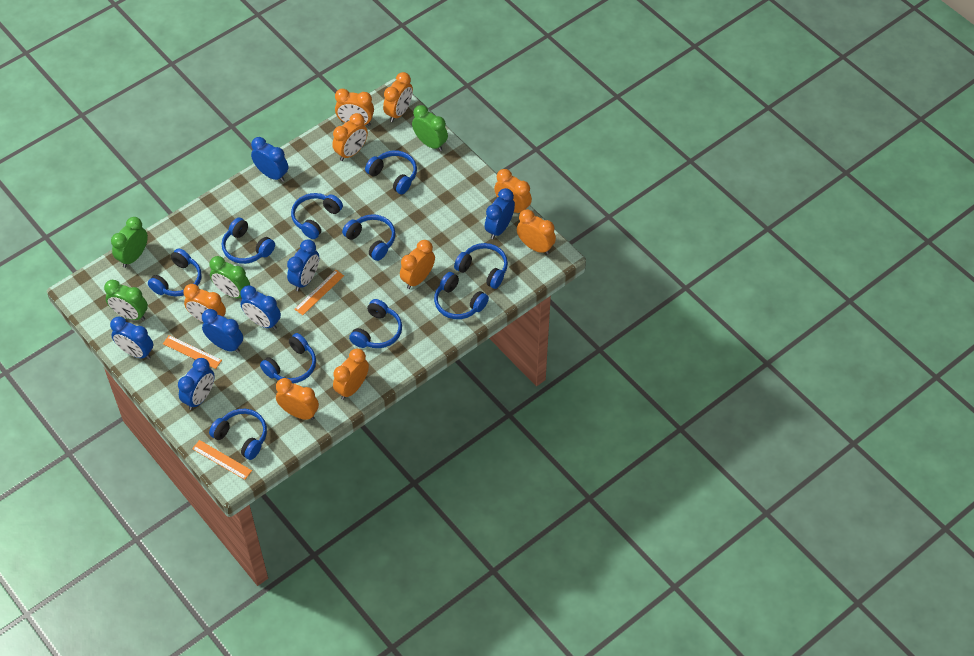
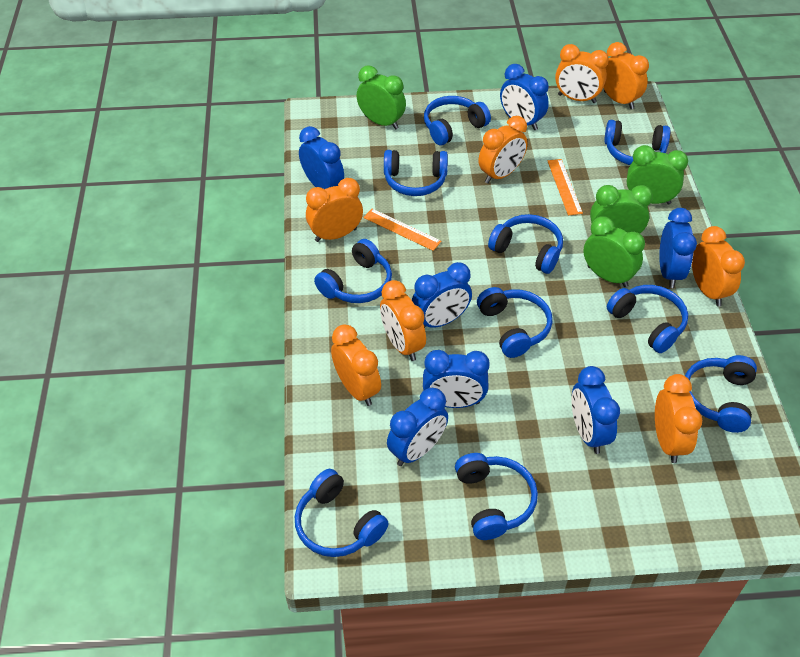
orange clock: [184,284,226,322] [276,378,319,420] [332,113,368,161] [333,349,369,400] [335,89,374,126] [383,72,413,122] [400,240,435,289] [494,169,532,213] [517,209,556,255] = 9 -> [306,178,363,242] [331,325,381,406] [380,280,426,361] [478,116,528,184] [555,44,609,103] [603,42,649,109] [655,374,702,463] [692,226,745,306] = 8
orange ruler: [163,335,222,369] [192,440,252,480] [294,270,344,315] = 3 -> [363,209,442,251] [548,159,583,215] = 2

